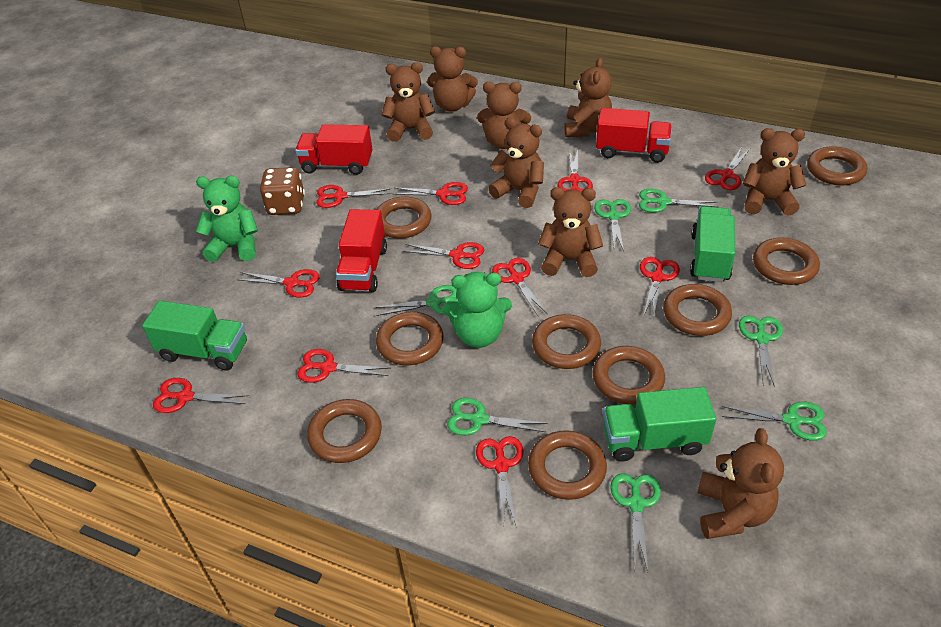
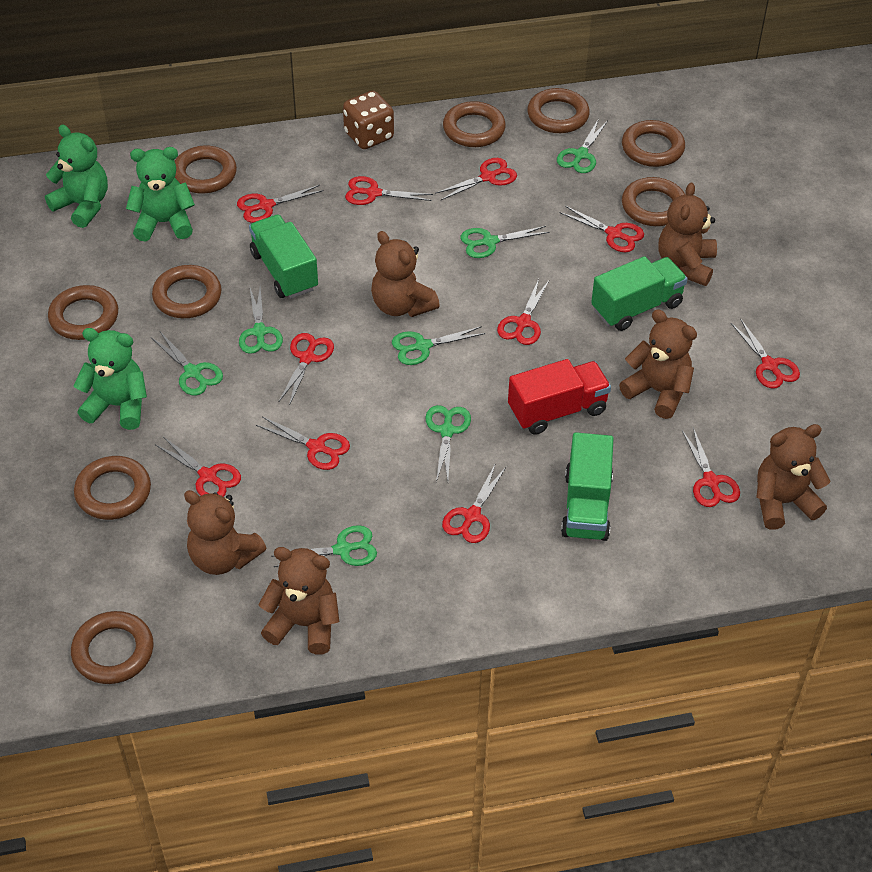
brown teddy bear: [382,62,435,142] [427,46,478,111] [477,82,531,149] [488,118,544,208] [538,187,603,277] [564,58,612,137] [697,428,784,539] [743,128,806,216] = 8 -> [184,490,266,575] [258,547,339,655] [371,231,440,317] [619,309,697,419] [659,183,717,286] [756,424,830,530] = 6
green teddy bear: [196,176,258,262] [443,272,512,348] = 2 -> [45,125,108,228] [73,328,147,430] [126,147,195,241] = 3
red truck: [295,124,373,175] [336,209,387,292] [596,108,672,163] = 3 -> [508,359,611,435] = 1

